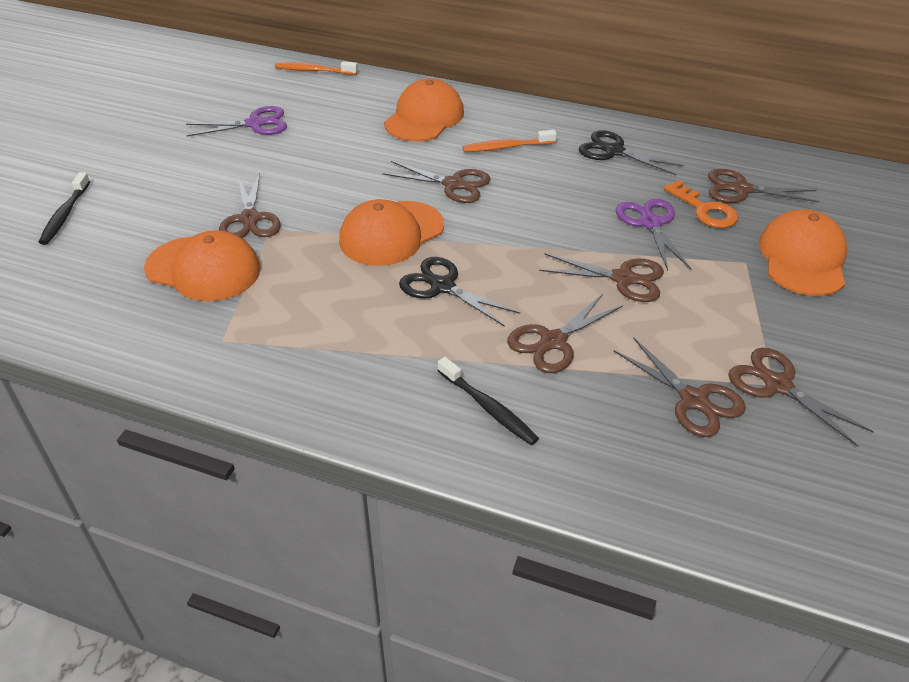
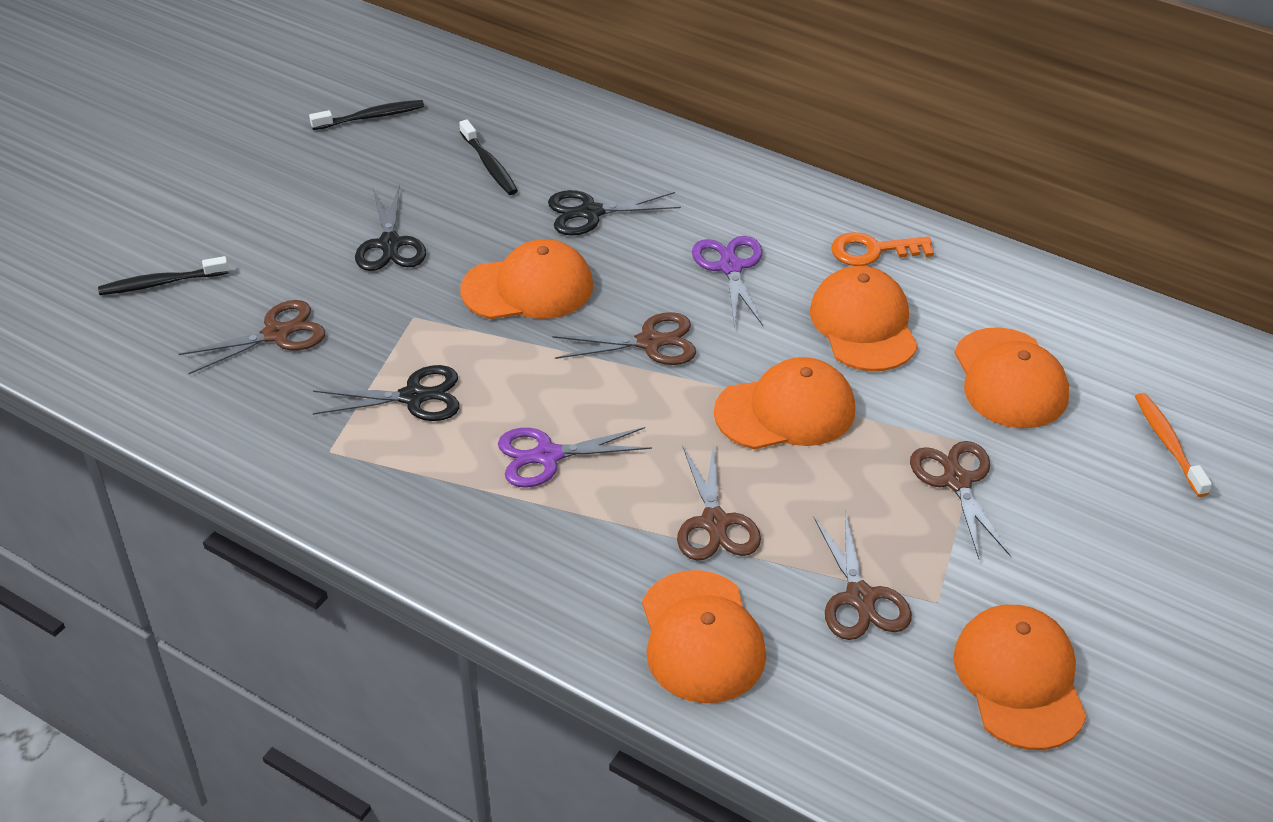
black scissors: [399,257,520,327] [579,130,684,175] = 2 -> [313,365,460,421] [355,185,426,271] [548,190,681,235] = 3
black toothbrush: [39,172,90,245] [438,357,539,445] = 2 -> [98,256,229,295] [309,100,424,130] [459,119,518,195] = 3
brown scissors: [219,173,281,238] [382,161,491,203] [507,294,623,373] [539,253,664,302] [614,337,746,437] [708,169,820,203] [728,347,874,447] = 7 -> [179,300,326,374] [552,312,696,365] [677,441,761,560] [814,511,912,640] [910,441,1011,559] = 5
orange cap: [144,230,261,301] [339,199,444,266] [384,79,464,141] [759,209,847,296] = 4 -> [460,239,593,319] [642,570,766,703] [714,357,855,449] [810,266,918,371] [953,605,1087,750] [954,327,1069,428] = 6
orange toothbrush: [275,61,358,75] [463,130,557,152] = 2 -> [1135,393,1212,497] = 1

